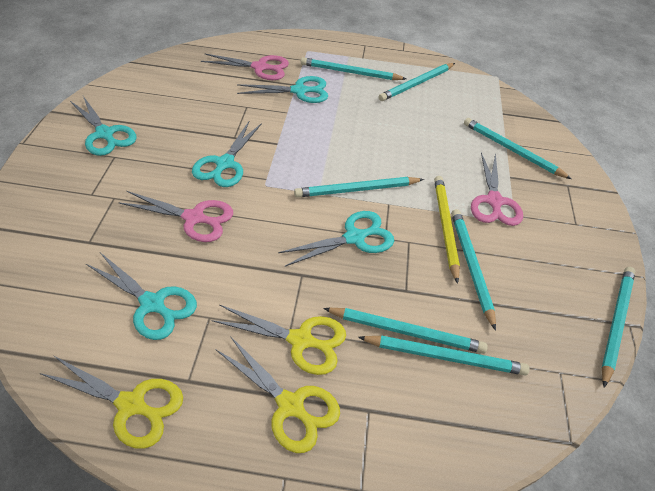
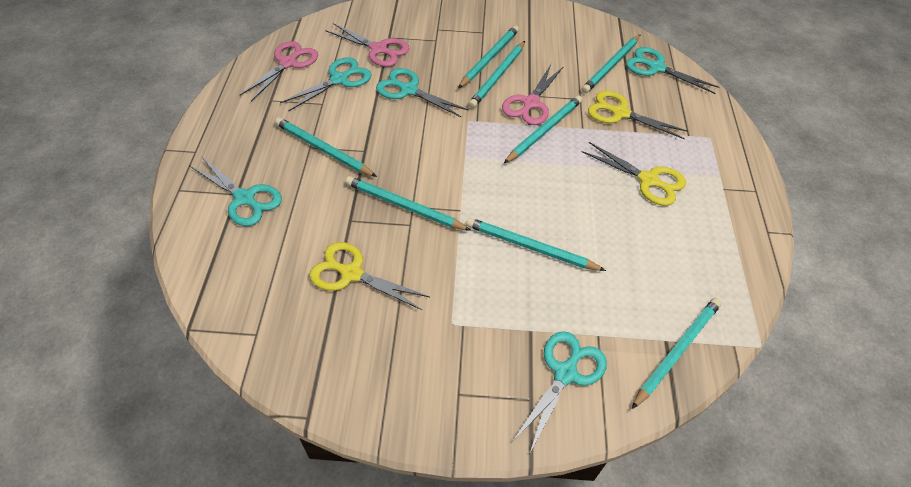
yellow pencil: [434,176,460,284] = 1 -> none = 0

